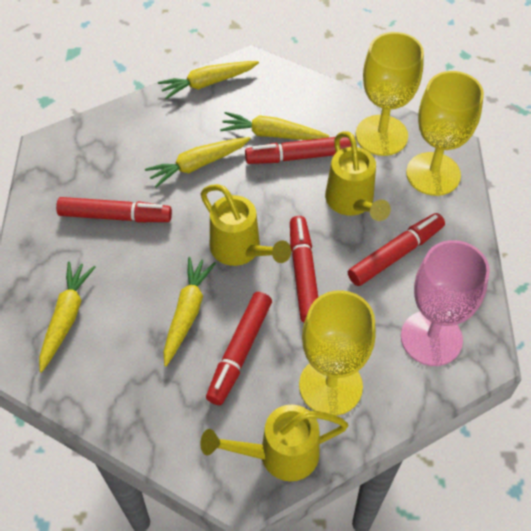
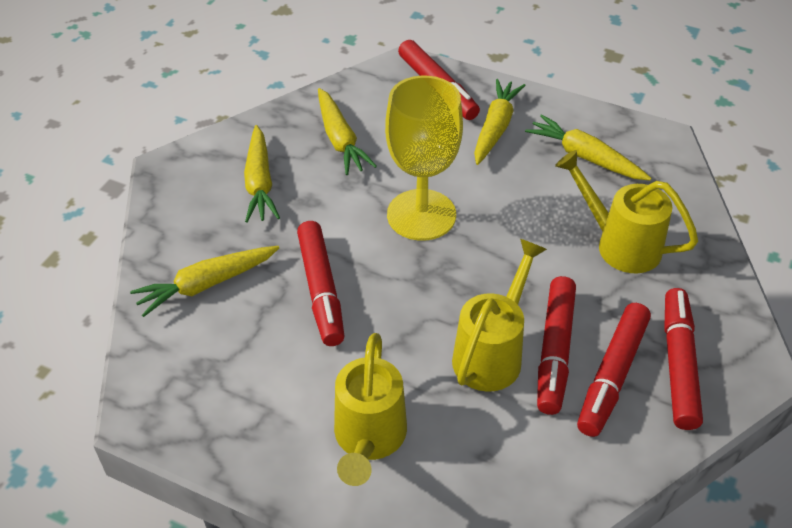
pink goblet: [401,240,490,366] = 1 -> none = 0
yellow goblet: [299,290,376,416] [356,32,424,156] [406,71,484,196] = 3 -> [385,76,463,241] = 1

